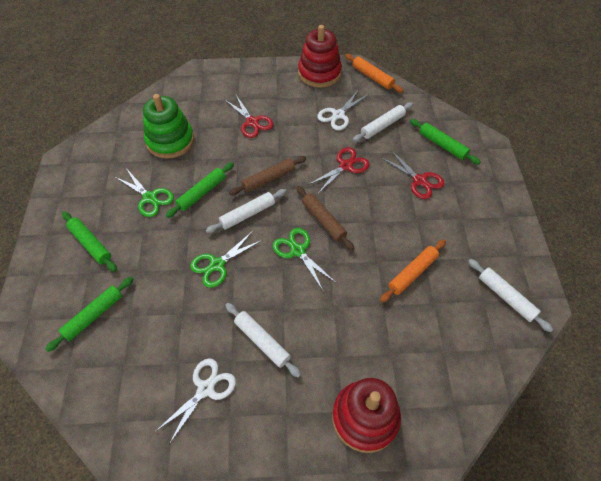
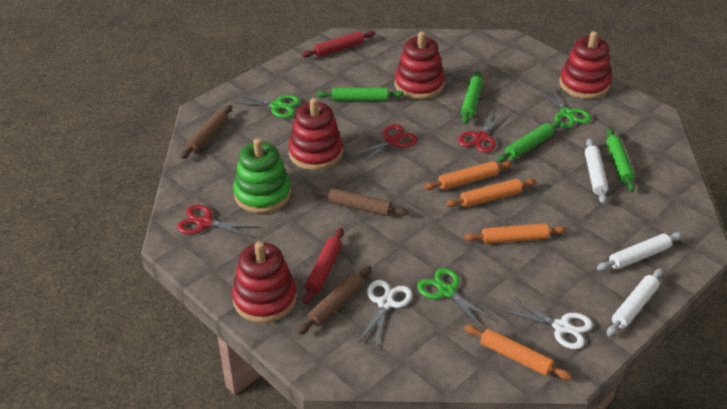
brown rolling pin: [229,156,306,195] [296,186,354,250] = 2 -> [180,105,232,159] [297,266,372,335] [313,188,408,216] = 3
orange rolling pin: [345,54,403,93] [380,239,446,303] = 2 -> [424,161,512,190] [446,179,536,207] [464,223,566,244] [464,325,572,380] = 4
red rolling pin: none = 0 -> [302,31,375,58] [303,228,344,305] = 2
red stacking toy: [298,25,342,88] [332,378,401,453] = 2 -> [232,241,297,323] [288,98,343,170] [394,31,445,99] [559,31,611,99] = 4
white rolling pin: [206,189,287,233] [225,303,301,378] [353,102,413,142] [468,259,553,332] = 4 -> [585,138,608,204] [597,232,683,271] [607,268,663,336] = 3

